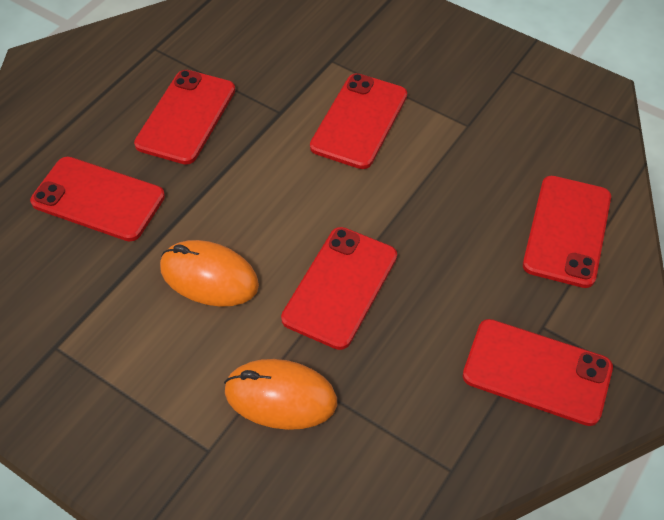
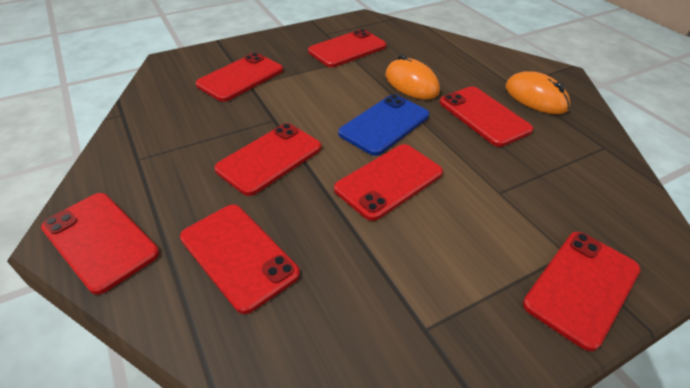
blue phone: none = 0 -> [338,94,429,156] = 1
red phone: [30,157,165,241] [134,70,235,165] [281,227,397,350] [310,73,407,169] [463,319,613,426] [523,176,611,288] = 6 -> [41,193,159,295] [180,204,300,314] [196,53,283,102] [214,123,322,196] [308,29,386,67] [334,144,443,221] [440,86,533,147] [523,232,641,351] = 8

